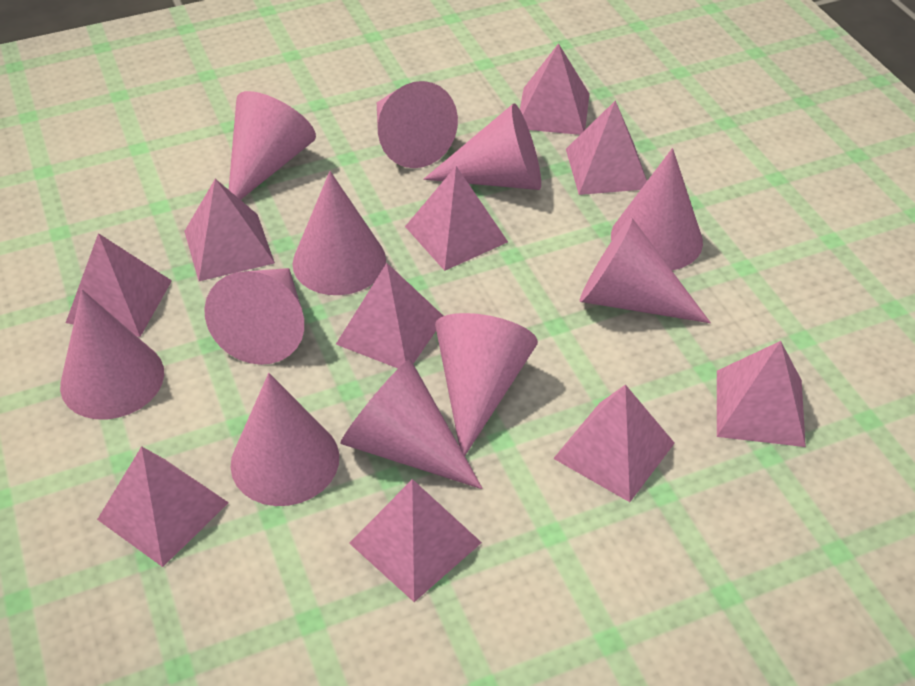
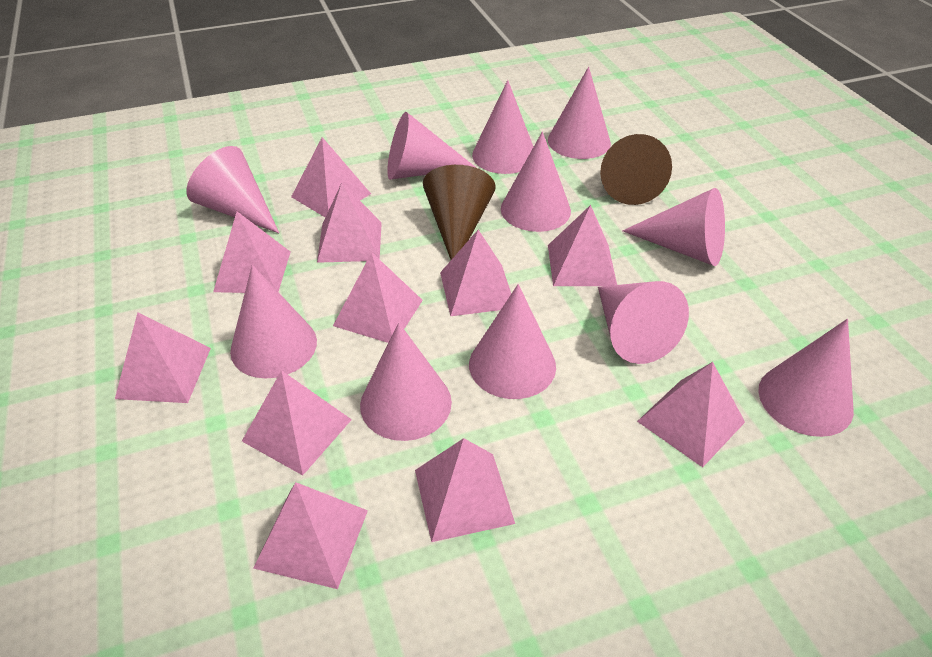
brown cone: none = 0 -> [423,165,495,260] [600,134,672,205] = 2
pink pyramid: [66,233,172,337] [97,446,229,567] [184,179,275,281] [336,263,443,368] [349,479,482,602] [405,166,508,271] [520,43,590,135] [553,384,675,502] [566,100,647,195] [717,341,806,447] = 10 -> [115,312,211,403] [213,211,290,293] [242,370,352,475] [253,482,368,589] [291,137,371,217] [317,183,382,263] [333,252,423,343] [415,438,515,542] [440,230,511,316] [548,205,617,286] [637,362,745,467] = 11

